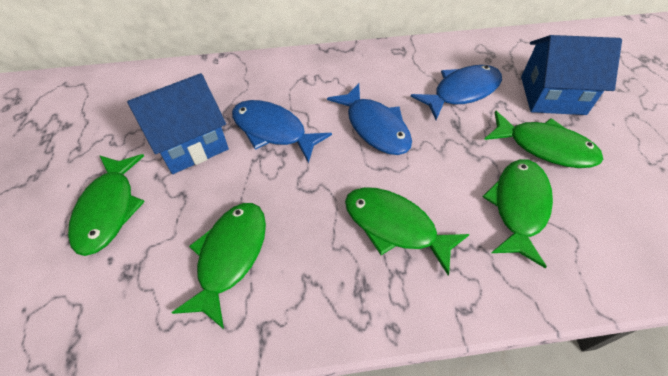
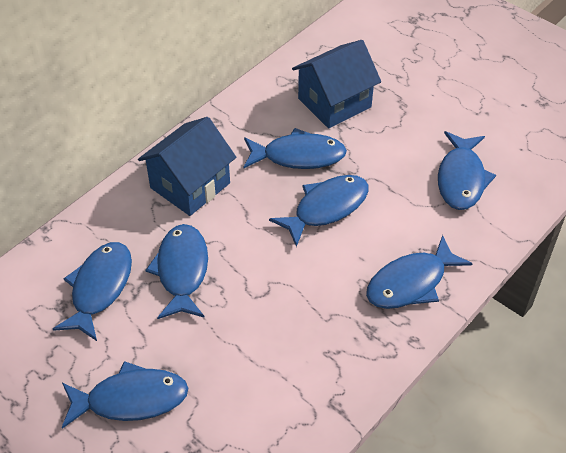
blue fish: [232,100,332,163] [327,83,412,155] [411,65,502,120] = 3 -> [53,242,132,341] [62,361,188,429] [145,224,208,319] [243,128,347,169] [269,175,368,247] [366,235,473,309] [438,131,496,210] = 7
green fish: [68,154,145,256] [171,203,266,329] [345,187,469,276] [482,159,553,268] [484,110,603,168] = 5 -> none = 0

